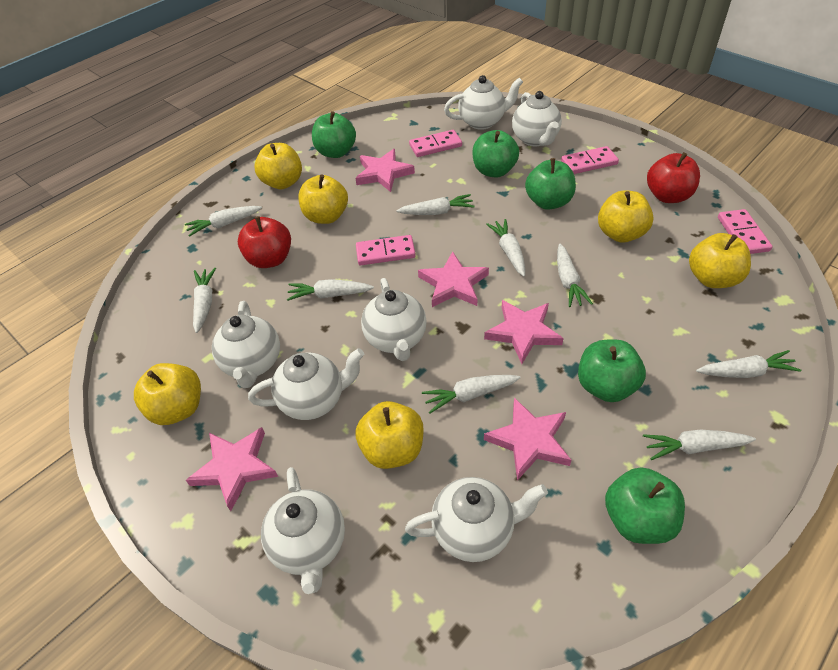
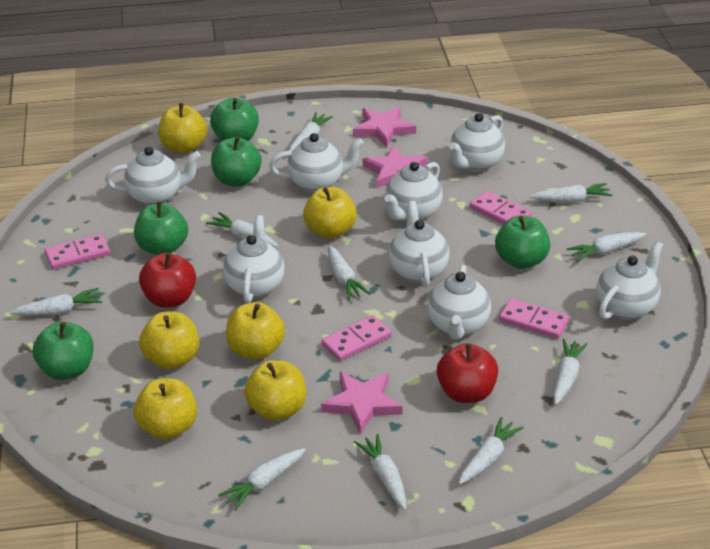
pink star: [186,427,278,511] [355,149,415,192] [418,251,489,307] [484,300,564,364] [484,398,571,481] = 5 -> [321,372,402,434] [353,106,416,148] [363,145,428,188] = 3
white carrot: [185,206,262,237] [193,268,216,333] [287,279,374,301] [396,194,475,215] [422,375,521,414] [486,219,525,277] [557,244,593,307] [643,430,756,460] [696,350,802,378] = 9 -> [10,288,102,316] [206,212,278,248] [218,448,306,510] [289,112,333,152] [328,245,371,300] [354,434,406,510] [459,417,524,484] [530,183,612,202] [553,339,588,405] [566,232,646,262] = 10
white teapot: [212,301,280,388] [248,348,364,420] [261,467,345,594] [361,278,427,361] [405,477,548,562] [444,75,523,130] [512,91,562,146] = 7 -> [105,146,201,205] [223,215,284,303] [269,133,364,192] [384,162,443,221] [389,201,449,287] [427,265,491,340] [449,113,505,171] [597,241,663,320] = 8

